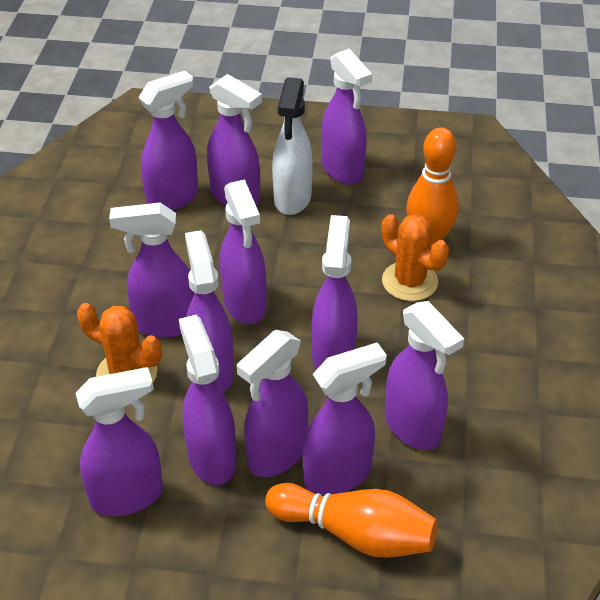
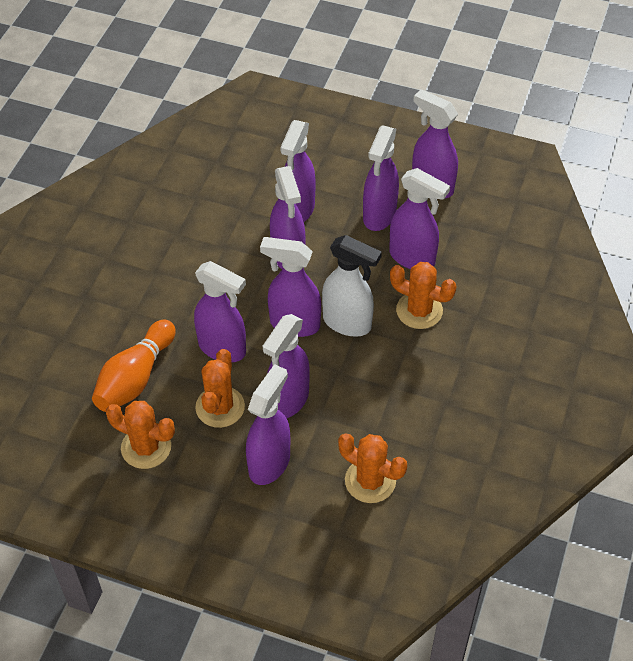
orange bowling pin: [265,483,438,558] [406,127,459,249] = 2 -> [92,320,176,412] = 1
orange cactus: [77,303,162,382] [381,214,449,301] = 2 -> [106,401,175,469] [195,349,245,428] [338,433,407,503] [390,262,457,329] = 4
purple spray bottle: [75,367,163,516] [109,203,195,338] [138,71,198,211] [179,315,236,485] [185,230,234,392] [207,74,262,206] [220,180,266,324] [237,330,308,477] [303,342,387,495] [312,215,358,370] [321,49,372,184] [385,301,464,450] = 12 -> [194,261,246,362] [246,364,290,485] [260,237,321,337] [263,314,310,418] [270,166,305,269] [280,120,316,222] [363,125,399,231] [389,168,450,269] [412,89,458,198] = 9

